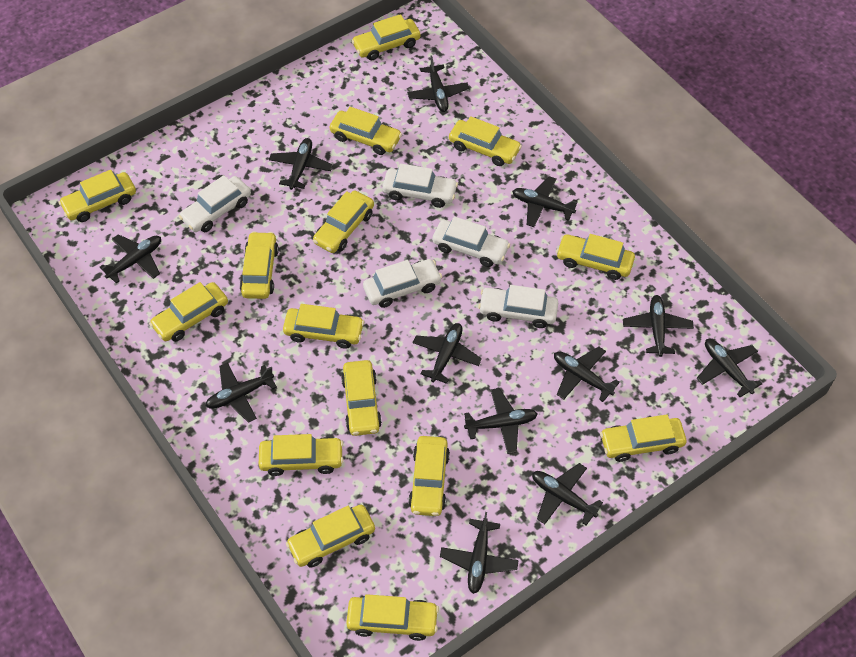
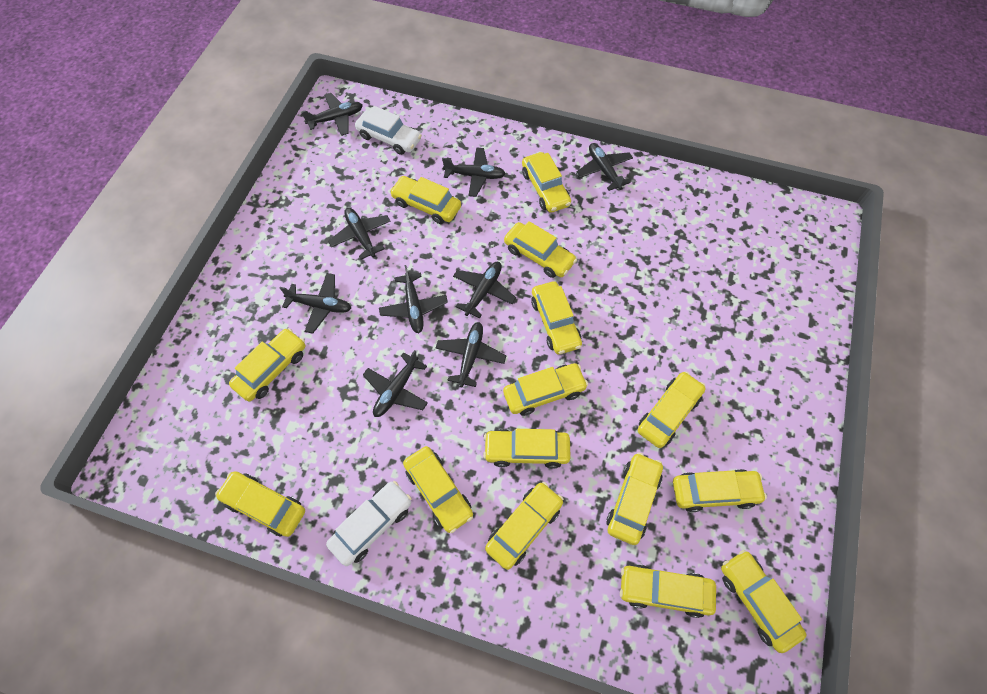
black plane: [100,234,161,284] [205,362,277,423] [269,138,333,190] [407,56,469,112] [413,323,482,384] [440,512,519,594] [464,388,538,454] [512,176,577,227] [532,463,603,525] [554,346,620,402] [623,295,694,357] [697,339,763,397] = 12 -> [280,273,351,334] [301,93,363,136] [328,208,390,260] [363,350,428,417] [379,265,448,333] [436,322,506,387] [442,147,506,197] [453,262,516,319] [576,143,633,191] = 9
white car: [179,175,251,232] [363,259,442,308] [382,164,458,208] [433,216,510,267] [478,285,558,328] = 5 -> [326,481,412,566] [355,106,422,155] = 2

